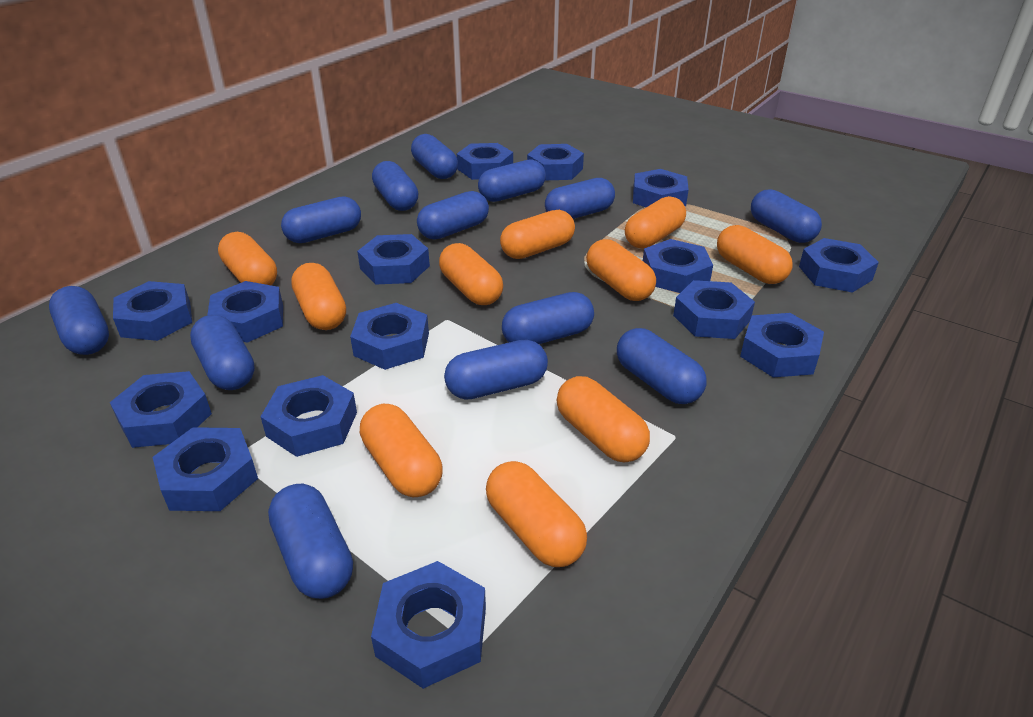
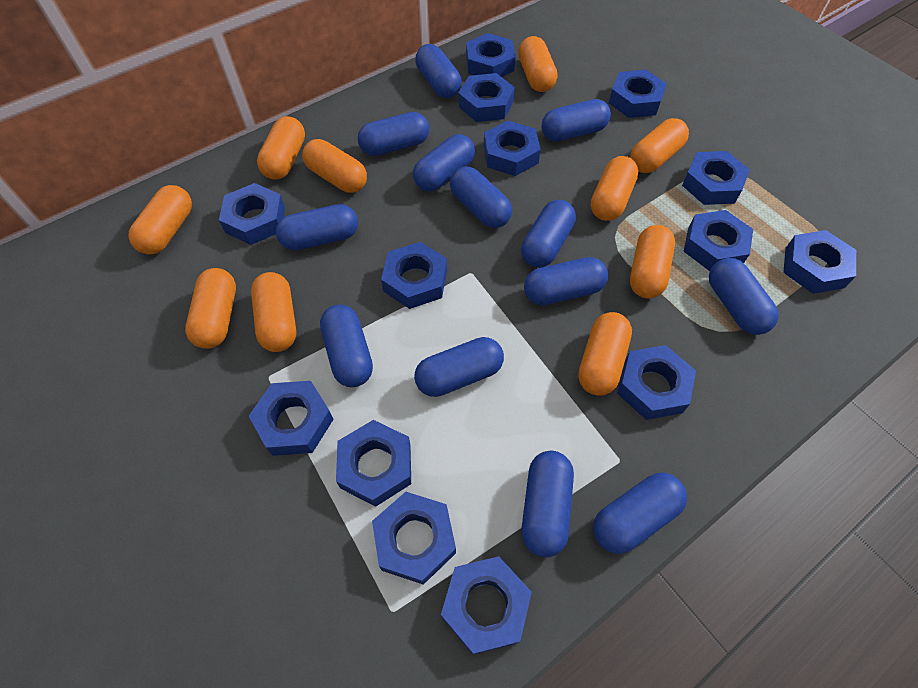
blue nut: [110,371,212,448] [113,281,192,341] [153,427,258,511] [207,281,283,343] [260,375,357,457] [350,303,429,370] [357,234,430,285] [371,561,486,689] [457,143,513,180] [527,144,584,180] [633,169,689,207] [643,239,713,293] [673,280,755,339] [740,313,824,377] [799,238,879,293] = 15 -> [219,183,285,245] [249,381,334,456] [336,420,411,507] [372,492,456,585] [381,242,447,309] [441,556,532,655] [459,73,515,122] [466,33,516,77] [484,121,541,176] [609,70,667,118] [617,345,696,420] [682,151,750,205] [683,210,753,271] [783,230,856,294] = 14

